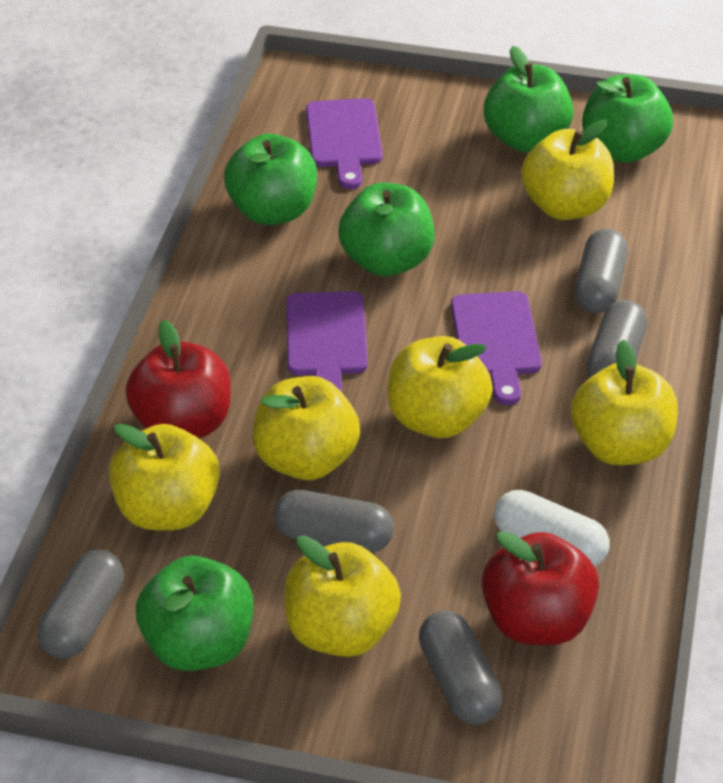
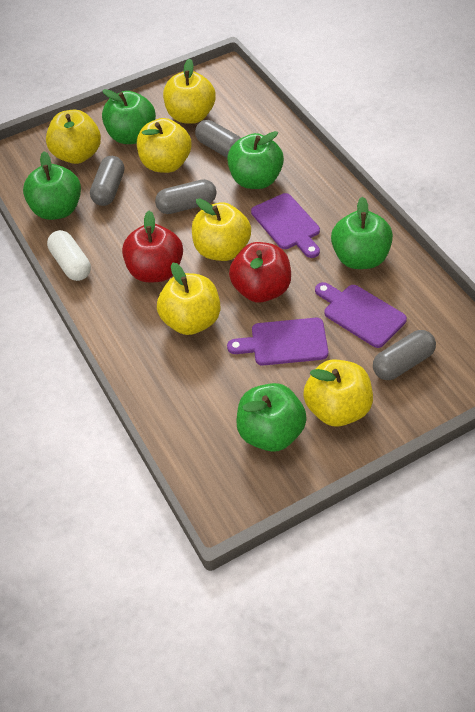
grey capsule: [38,550,124,658] [274,490,394,553] [419,610,502,725] [575,228,628,313] [587,300,647,378] = 5 -> [90,156,124,206] [155,179,217,214] [195,120,241,158] [373,330,436,380] = 4

